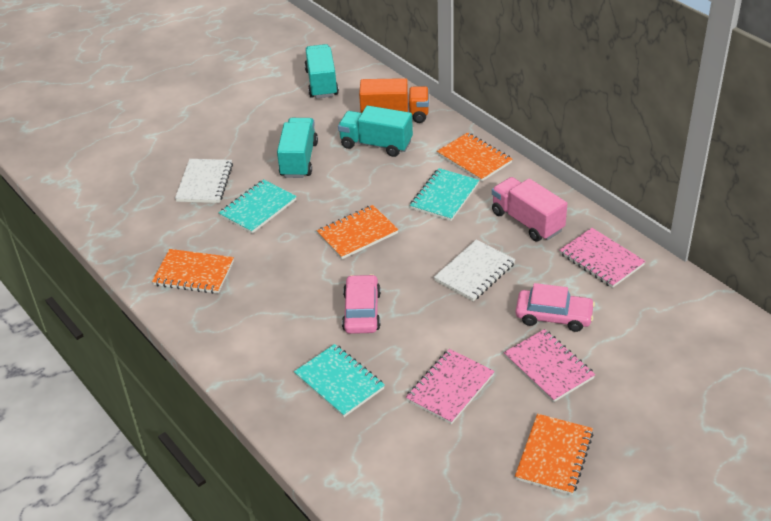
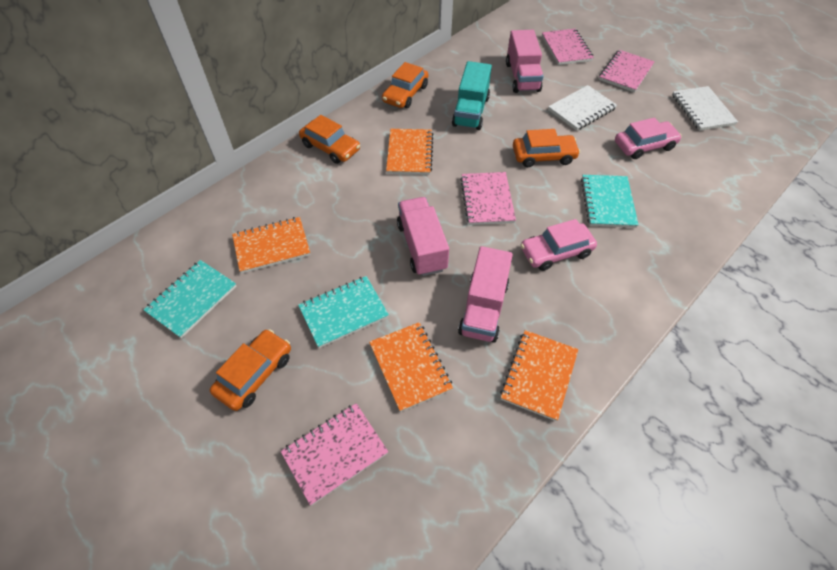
orange car: none = 0 -> [210,329,291,411] [299,115,360,164] [382,62,428,108] [513,129,580,167] = 4
orange truck: [359,78,429,123] = 1 -> none = 0
pink notebook: [406,349,495,424] [504,329,595,403] [560,228,646,288] = 3 -> [280,403,388,506] [460,172,516,225] [542,29,594,65] [599,50,655,92] = 4
pink truck: [492,177,567,242] = 1 -> [397,197,449,276] [458,246,513,343] [506,30,544,93] = 3
turquoise truck: [277,118,318,178] [304,44,339,99] [338,105,413,157] = 3 -> [452,61,492,130] = 1

